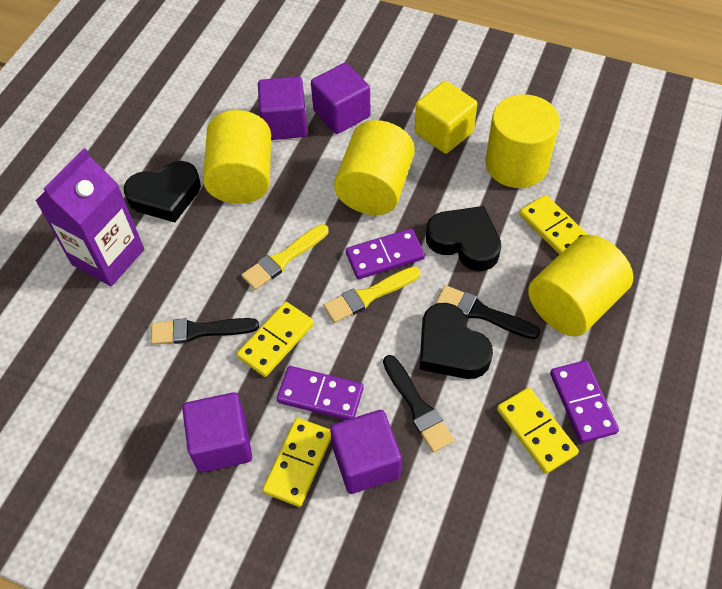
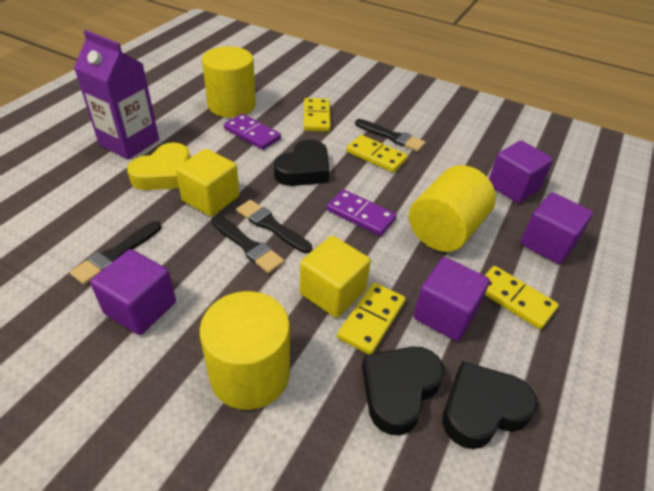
black brush: [151,318,259,345] [383,355,454,453] [436,285,540,339] = 3 -> [70,221,161,285] [211,215,284,274] [236,200,312,253] [355,119,426,152] = 4
purple domino: [277,366,364,420] [346,228,425,279] [550,360,619,443] = 3 -> [224,114,281,150] [327,189,397,236] = 2
yellow brush: [241,224,329,290] [323,267,420,323] = 2 -> none = 0
yellow cube: [415,81,477,154] = 1 -> [176,149,239,217] [300,236,371,318] = 2
yellow cylinder: [203,110,271,204] [334,120,415,215] [486,94,560,188] [528,235,633,336] = 4 -> [199,291,290,410] [202,46,256,118] [409,165,496,252] = 3
yellow heart: none = 0 -> [127,142,190,190] = 1

